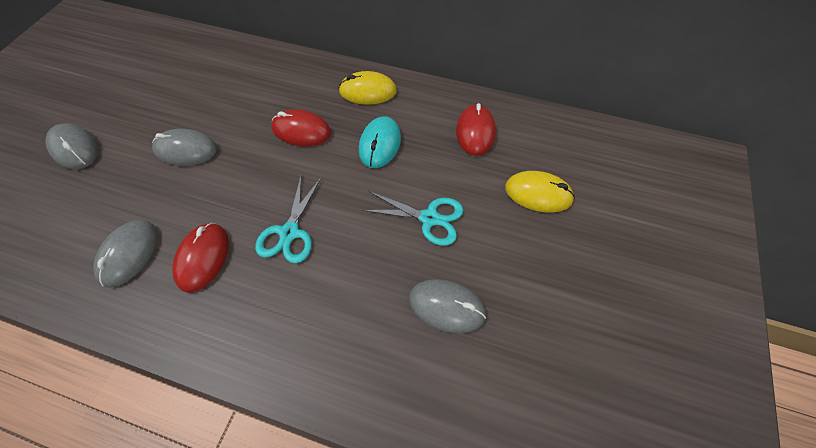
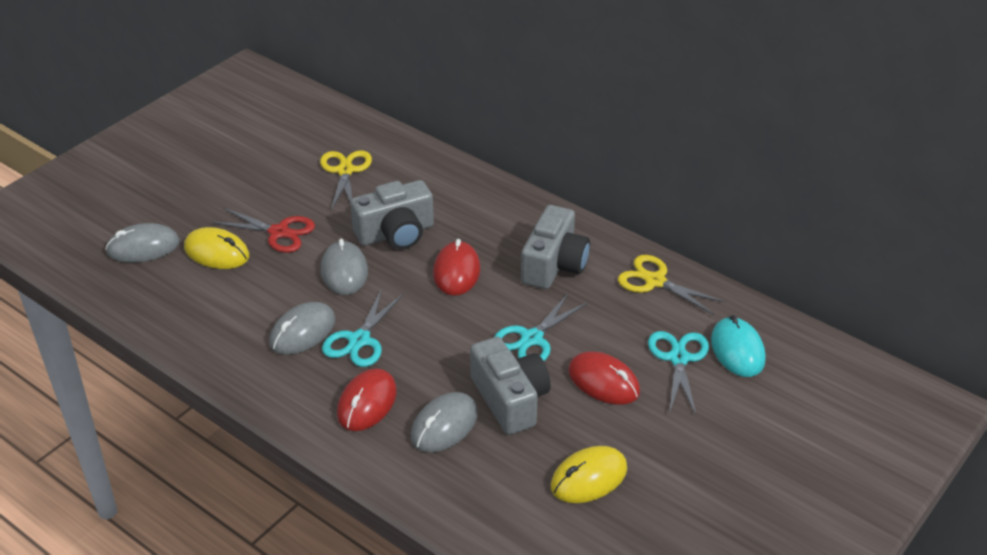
grey camera: none = 0 -> [350,180,434,250] [470,337,551,435] [521,205,590,289] = 3
red scissors: none = 0 -> [212,208,315,253] = 1
turquoise scissors: [255,174,322,263] [361,191,464,246] = 2 -> [322,289,404,367] [494,293,588,361] [648,331,709,415] = 3
yellow scissors: none = 0 -> [320,151,372,210] [618,255,726,315] = 2

